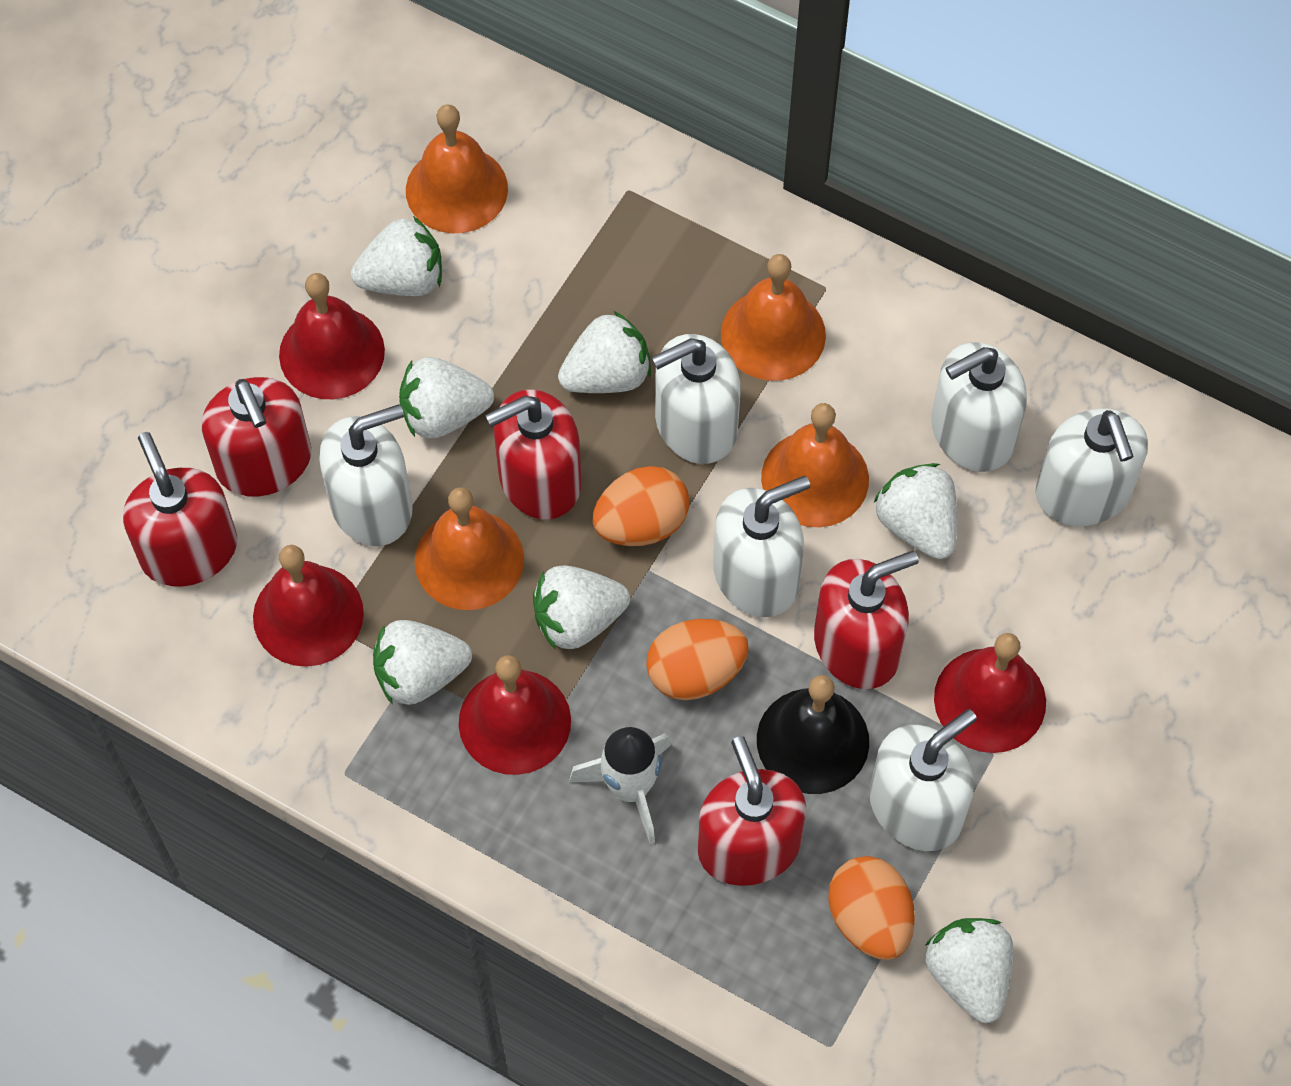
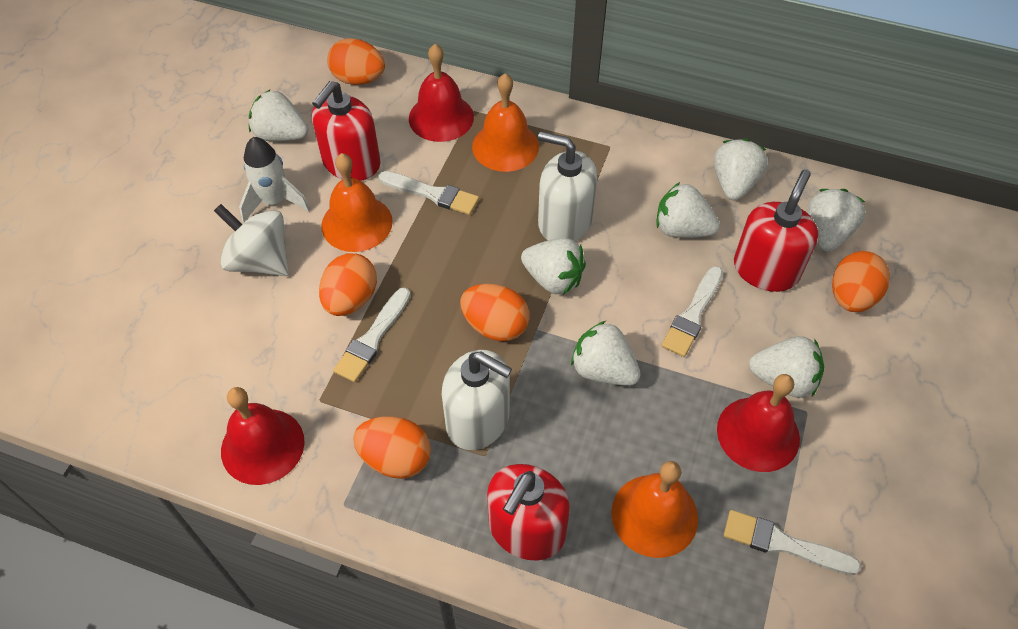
black bell: [757,675,869,794] = 1 -> none = 0
orange bell: [406,105,508,233] [415,487,524,610] [721,254,826,381] [761,403,869,527] = 4 -> [321,153,393,252] [472,73,539,172] [611,461,698,558] = 3
orange egg: [592,466,689,546] [646,619,749,700] [828,856,915,960] = 3 -> [319,253,377,316] [327,38,385,85] [353,416,431,479] [460,284,529,341] [832,251,890,312] = 5
red bell: [253,545,364,667] [279,273,385,399] [459,655,571,775] [934,633,1046,753] = 4 -> [221,387,305,485] [409,44,474,142] [717,374,800,472] = 3
red soap dispenser: [123,432,237,587] [202,377,311,497] [485,389,581,520] [698,736,806,886] [814,550,919,689] = 5 -> [312,81,381,181] [487,464,570,560] [734,169,818,292] = 3
white brush: none = 0 -> [333,287,411,382] [379,171,479,215] [661,266,723,357] [724,510,861,575] = 4
white soap dispenser: [319,404,413,546] [651,334,741,464] [713,476,810,617] [869,709,977,851] [931,342,1027,472] [1035,409,1148,526] = 6 -> [442,350,512,450] [538,131,597,241] = 2
white spinning top: none = 0 -> [214,204,289,276] = 1

